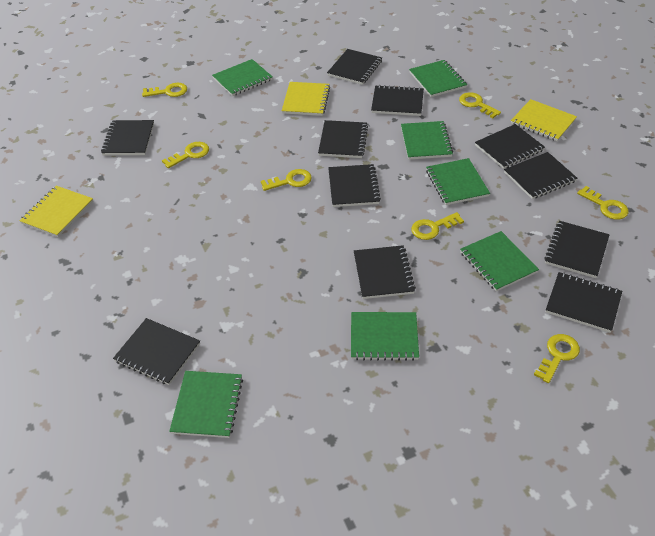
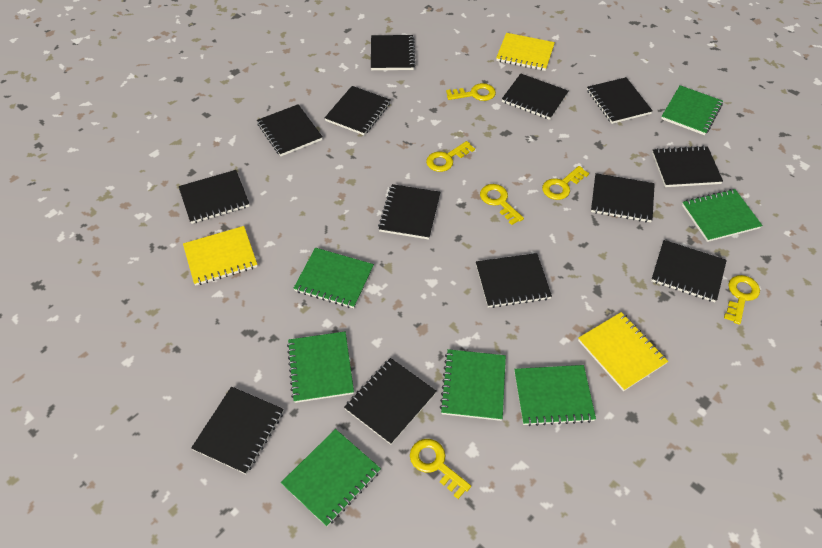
black notebook: [101,120,154,155] [113,318,200,385] [318,120,368,158] [327,49,382,85] [328,164,381,207] [354,245,416,299] [371,85,424,116] [475,124,545,169] [504,152,577,199] [544,221,610,278] [546,272,622,333] = 11 -> [179,170,249,224] [191,386,284,474] [257,104,323,156] [325,86,391,135] [344,358,437,445] [371,35,415,70] [378,184,440,239] [476,253,552,308] [502,74,568,120] [587,77,653,124] [591,173,655,222] [651,240,727,302] [652,146,723,187] = 13
yellow key: [142,83,187,97] [162,142,209,168] [261,169,312,191] [411,212,464,240] [459,92,501,118] [534,334,580,383] [577,186,629,220] = 7 -> [410,439,471,499] [426,141,475,172] [446,83,496,101] [480,184,524,225] [542,166,589,200] [724,275,760,325] = 6

